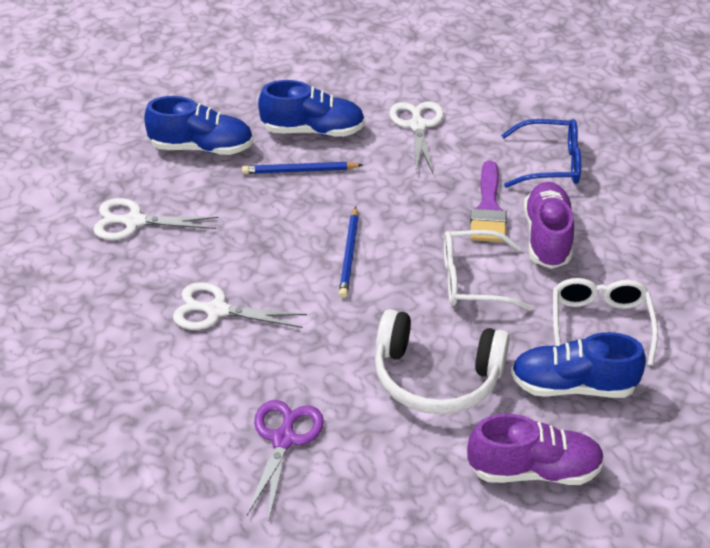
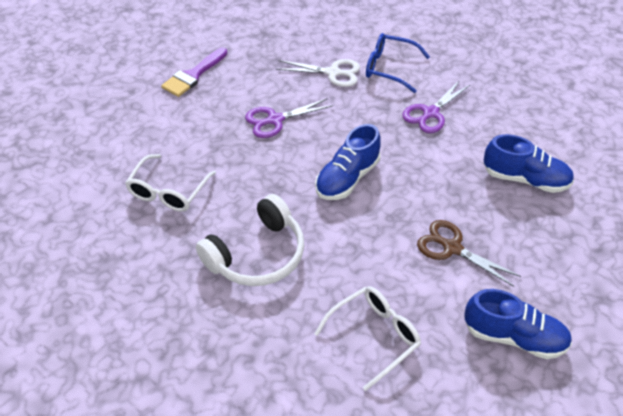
blue pencil: [242,162,363,174] [339,207,358,298] = 2 -> none = 0
brown scissors: none = 0 -> [417,220,521,287] = 1
purple scissors: [247,400,324,518] = 1 -> [245,98,333,138] [402,80,471,133] = 2
purple shoe: [467,413,605,485] [524,182,574,269] = 2 -> none = 0
white scissors: [93,198,219,240] [173,282,307,330] [389,101,444,175] = 3 -> [276,59,360,87] = 1

